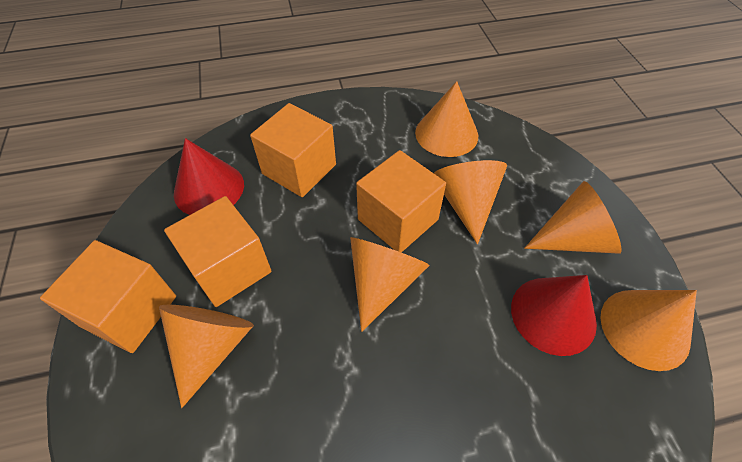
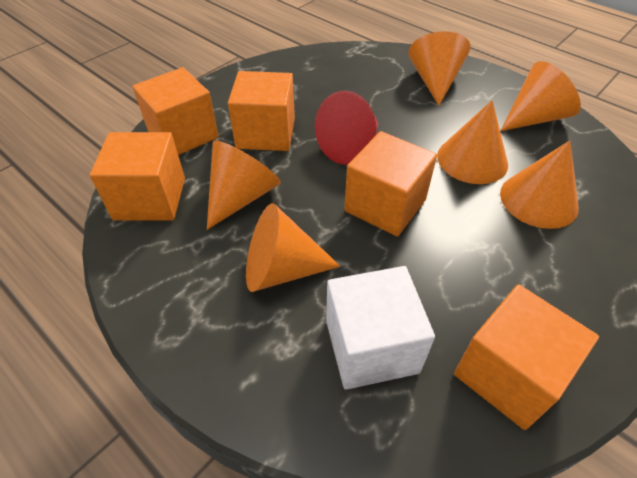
orange cube: [40,240,176,353] [164,196,272,307] [250,103,336,197] [356,150,446,253] = 4 -> [90,132,185,221] [132,67,219,155] [228,71,295,151] [344,131,437,237] [454,284,599,430] = 5
red cone: [174,138,244,215] [511,275,597,356] = 2 -> [315,90,378,165] = 1
white cube: none = 0 -> [326,266,435,390] = 1

